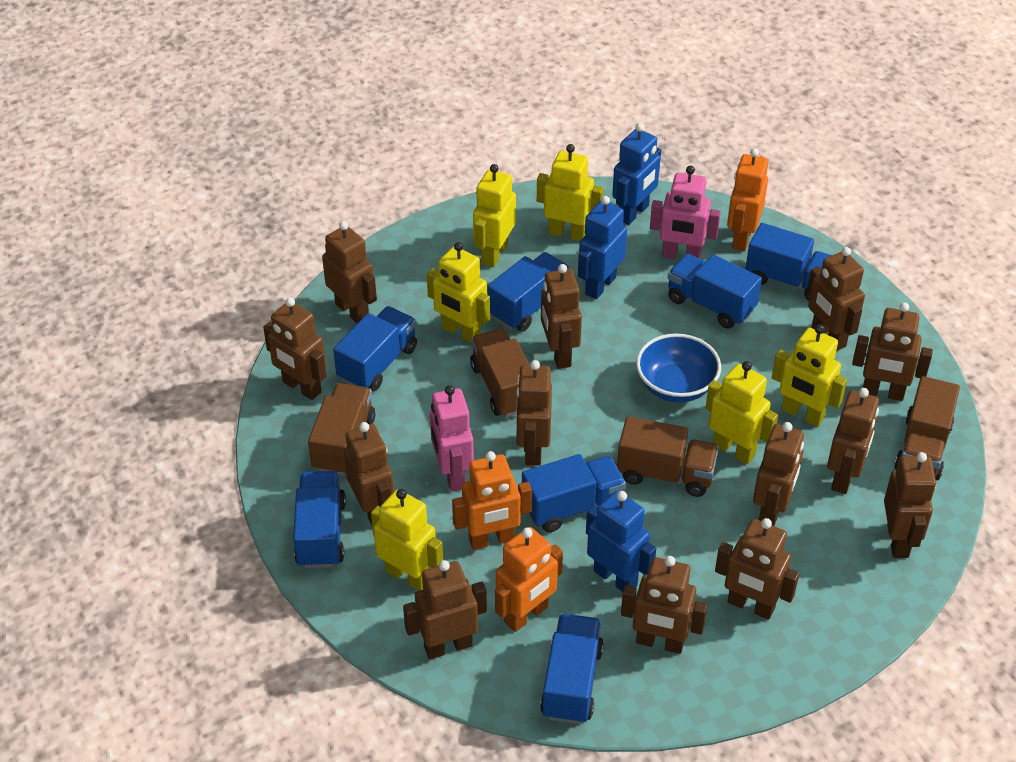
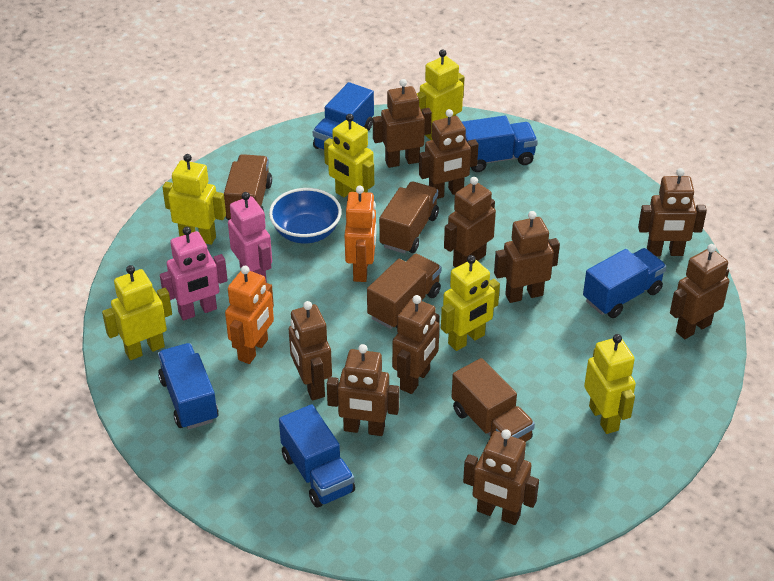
blue robot: [578,196,627,299] [586,491,656,592] [612,123,661,225] = 3 -> none = 0
blue truck: [293,471,346,568] [333,306,417,391] [487,252,571,332] [522,454,626,533] [540,613,604,724] [668,254,762,329] [745,223,832,301] = 7 -> [158,343,219,430] [279,404,355,508] [313,82,374,150] [462,116,538,172] [583,248,667,318] = 5
brown robot: [263,297,326,400] [322,221,377,324] [344,422,394,525] [403,560,487,659] [516,360,552,466] [541,264,582,369] [621,556,708,654] [715,518,799,620] [753,422,804,526] [807,247,865,351] [827,388,879,494] [852,302,933,401] [884,452,936,558] = 13 -> [289,301,332,401] [327,344,399,436] [373,79,432,168] [392,295,440,394] [419,109,478,199] [444,177,496,268] [463,429,539,525] [494,211,560,303] [638,168,707,256] [670,244,729,339] = 10
orange robot: [452,451,532,550] [495,527,563,632] [727,148,768,251] = 3 -> [225,266,274,364] [345,186,376,282] = 2

